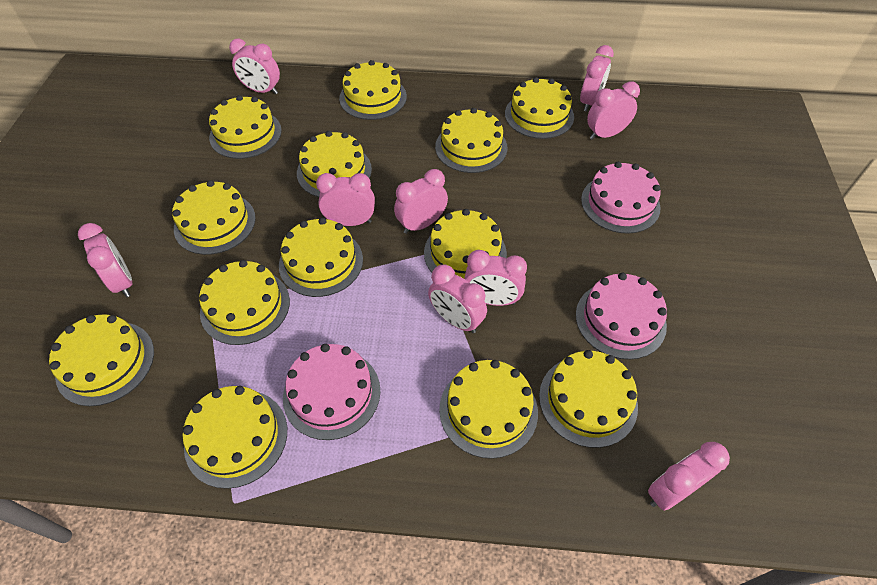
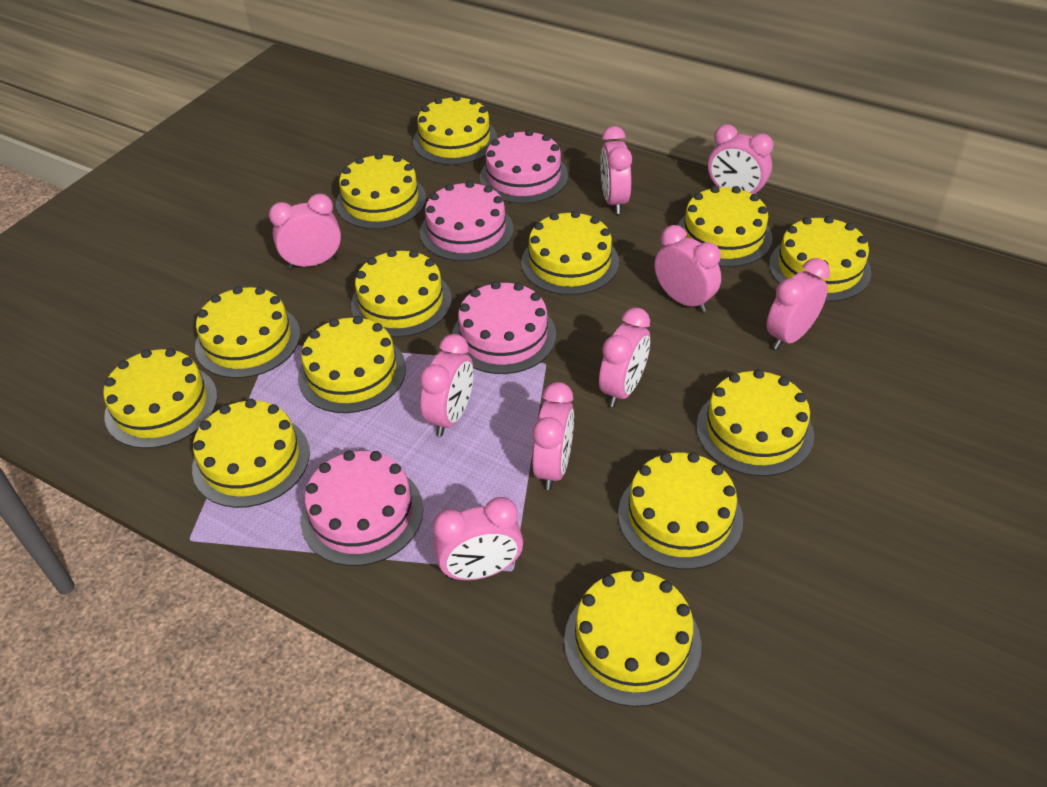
pink cake: [283,344,381,440] [576,273,667,360] [581,162,661,234] = 3 -> [301,451,423,566] [420,181,514,261] [452,281,556,374] [480,129,568,204] = 4

